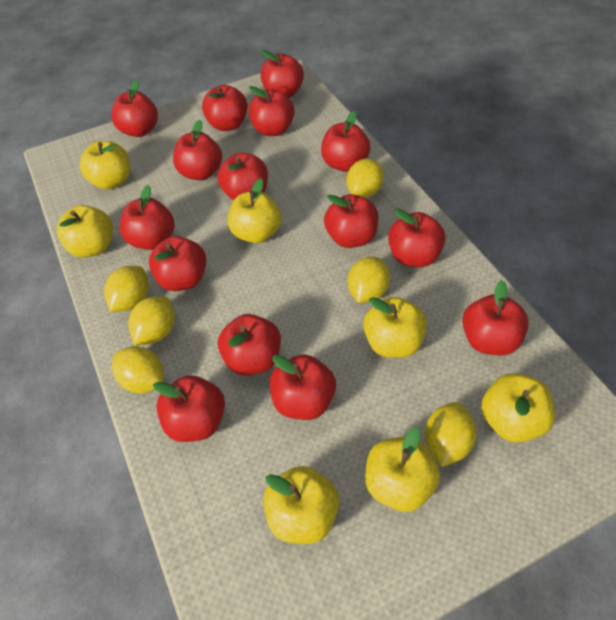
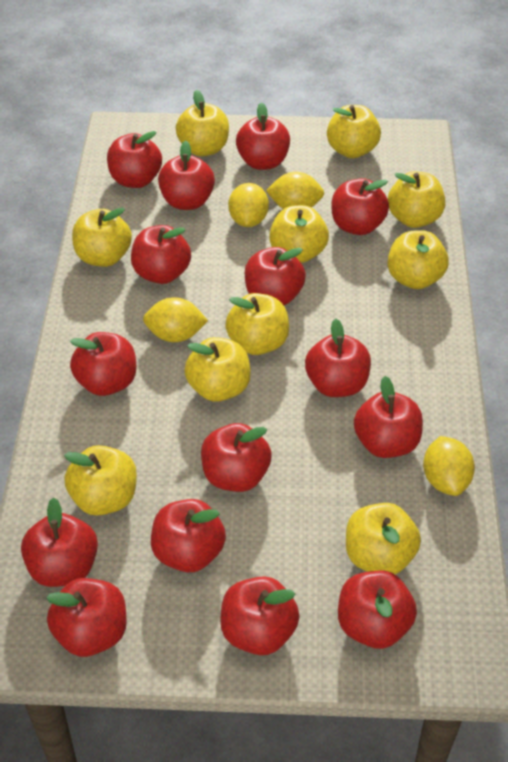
yellow apple: [57,205,113,258] [79,141,130,189] [228,179,282,244] [264,466,339,544] [363,297,427,358] [365,427,440,512] [481,373,555,442] = 7 -> [64,445,137,516] [72,208,132,267] [176,90,229,156] [184,337,251,402] [225,293,289,355] [269,205,329,263] [327,105,381,158] [346,503,421,574] [387,230,449,289] [388,171,445,228] = 10
yellow lemon: [104,266,149,312] [112,346,164,393] [128,296,174,345] [347,158,384,198] [348,257,390,303] [425,402,477,467] = 6 -> [143,297,208,342] [228,183,269,227] [266,172,324,209] [423,436,475,496] = 4

